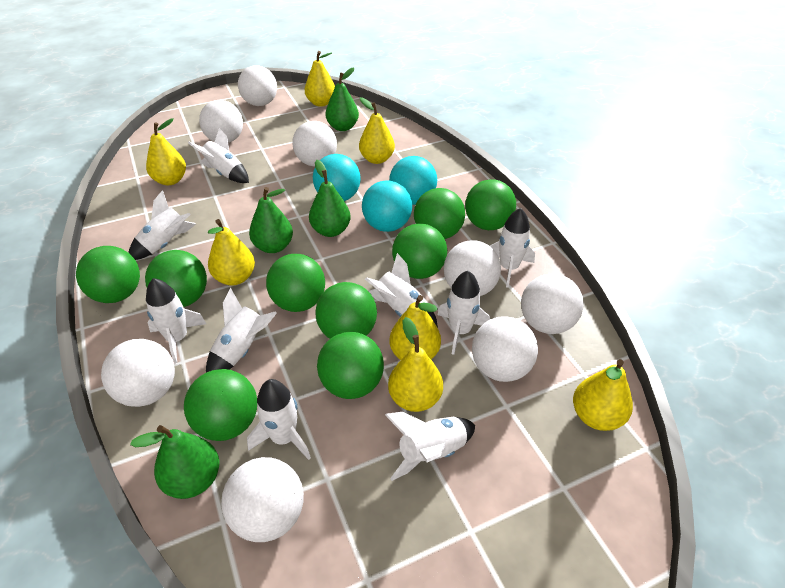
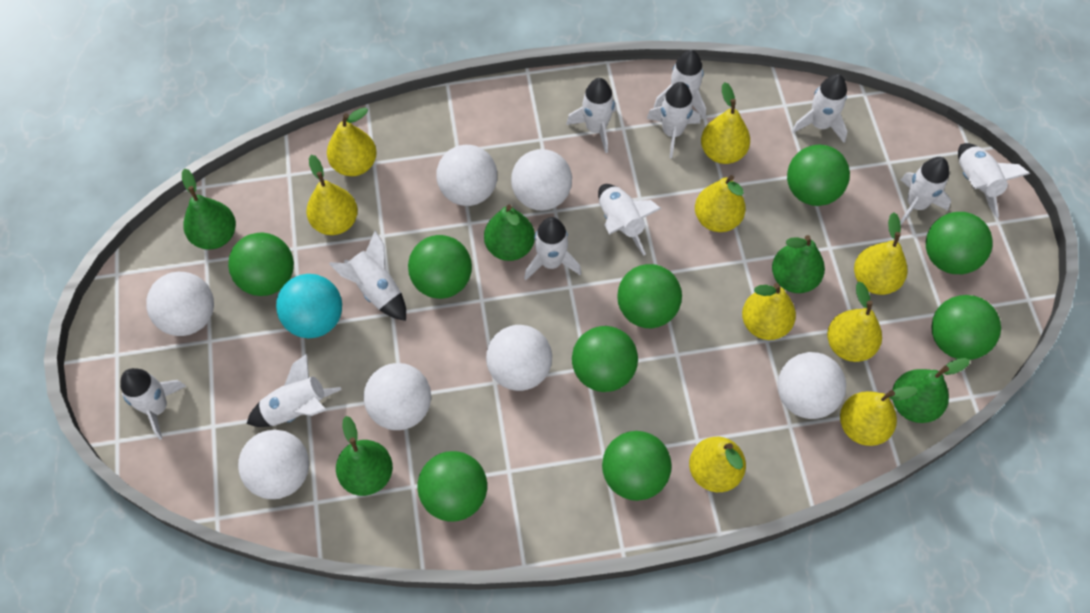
green pear: [130,425,219,499] [249,187,293,253] [309,160,351,237] [325,68,359,131] = 4 -> [182,169,236,250] [336,416,393,496] [484,205,535,261] [772,235,825,293] [892,358,970,423] = 5
turquoise ball: [313,154,361,201] [362,180,412,232] [389,156,437,205] = 3 -> [276,274,342,338] = 1
white ball: [101,339,175,407] [199,100,243,143] [221,457,304,542] [238,65,277,106] [292,121,337,167] [444,240,501,296] [472,316,538,382] [521,274,584,334] = 8 -> [146,272,214,336] [238,430,309,499] [364,363,431,430] [436,145,497,206] [486,325,552,391] [511,149,572,211] [778,352,846,419] = 7
white rocket: [128,190,196,260] [146,278,206,364] [188,128,249,183] [206,288,277,372] [247,379,311,460] [365,253,438,328] [385,412,475,481] [437,271,490,355] [490,208,535,288] = 9 -> [120,368,186,440] [247,354,342,427] [329,230,406,321] [524,217,581,280] [566,78,617,153] [598,184,661,256] [647,82,700,158] [654,50,706,120] [792,74,847,143] [900,157,951,225] [958,143,1030,218] = 11
yellow pear: [146,118,186,185] [208,219,255,285] [305,51,335,107] [359,97,395,164] [388,317,443,412] [390,295,441,360] [573,359,633,431] = 7 -> [306,155,358,235] [327,108,377,176] [689,437,746,492] [695,175,746,232] [701,82,750,164] [742,283,796,340] [827,281,882,362] [840,386,918,446] [854,212,907,295] = 9

